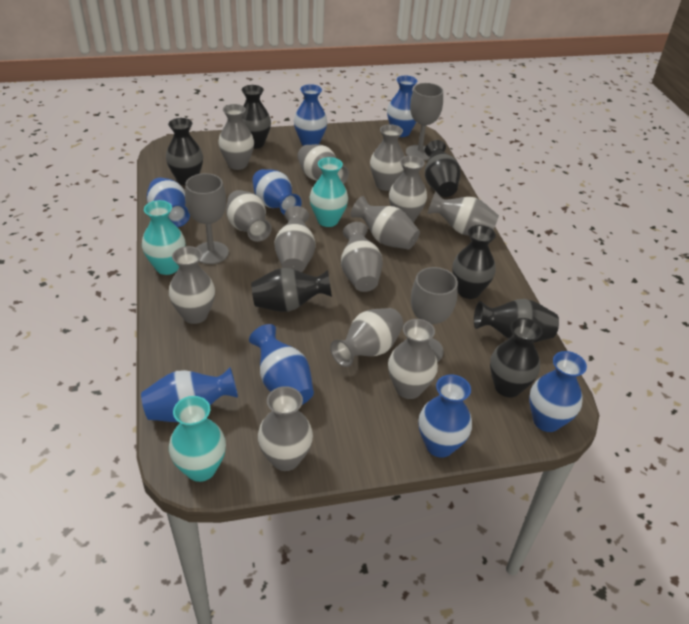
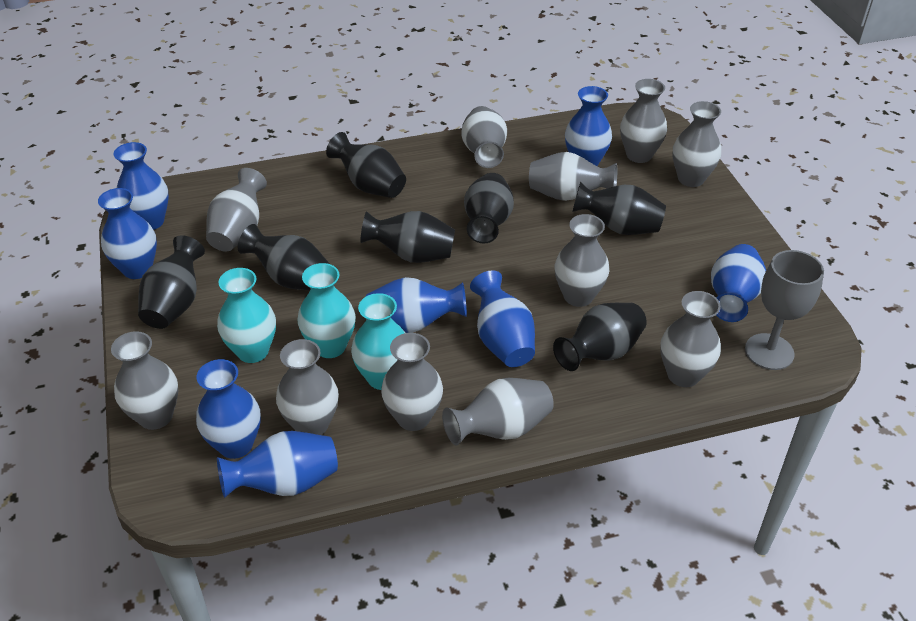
grey goblet: [185,173,229,264] [406,83,443,161] [411,267,458,362] = 3 -> [745,250,824,370] = 1
grey vase: [169,246,215,324] [218,104,254,170] [226,190,272,242] [258,386,313,471] [274,206,316,272] [297,144,349,184] [330,308,403,367] [341,222,383,292] [351,196,420,250] [370,124,405,191] [388,319,438,399] [389,156,427,222] [427,192,499,236] = 13 -> [111,331,178,430] [206,168,267,252] [276,339,339,435] [381,333,443,431] [442,378,554,445] [462,106,507,168] [529,152,617,201] [555,214,609,307] [620,79,667,163] [660,291,721,387] [673,101,721,187] = 11

